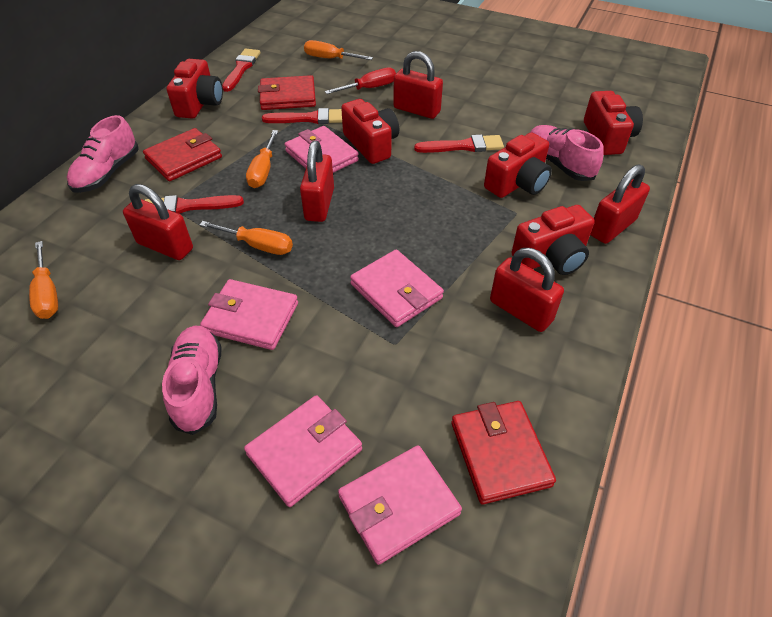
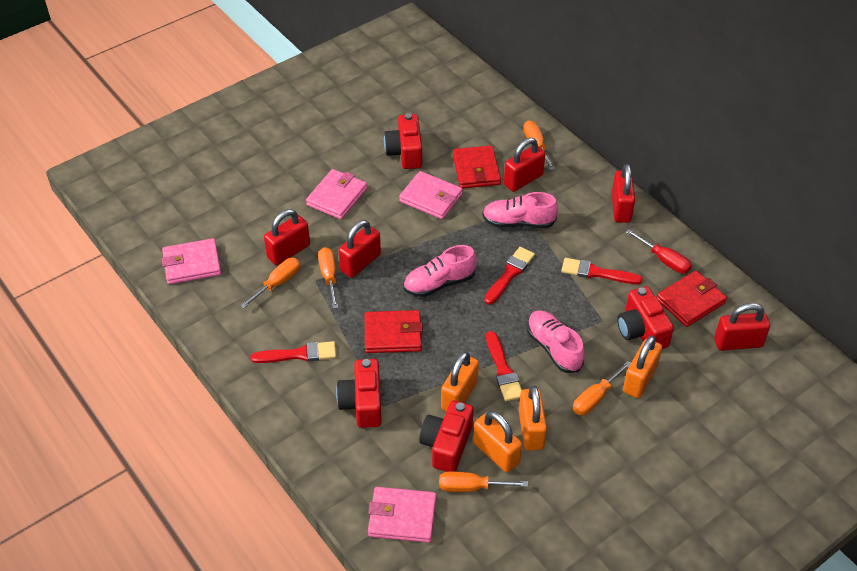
orange padlock: none = 0 -> [441,352,479,411] [473,411,522,473] [519,386,547,451] [623,336,662,398] = 4
orange screwdriver: [29,241,58,319] [199,221,293,255] [246,130,278,188] [304,40,373,60] = 4 -> [240,258,300,308] [318,247,338,309] [439,472,528,492] [523,120,555,170] [573,361,631,415] = 5
pink wallet: [200,279,298,350] [244,395,362,507] [284,126,359,173] [338,445,462,565] [350,249,444,327] = 5 -> [162,238,221,284] [306,169,367,219] [368,487,436,543] [399,171,463,219] = 4
red camera: [166,59,223,119] [341,99,399,164] [484,132,552,198] [511,205,595,275] [584,91,643,155] = 5 -> [336,359,382,428] [384,113,422,169] [419,401,473,472] [617,286,674,349] = 4

